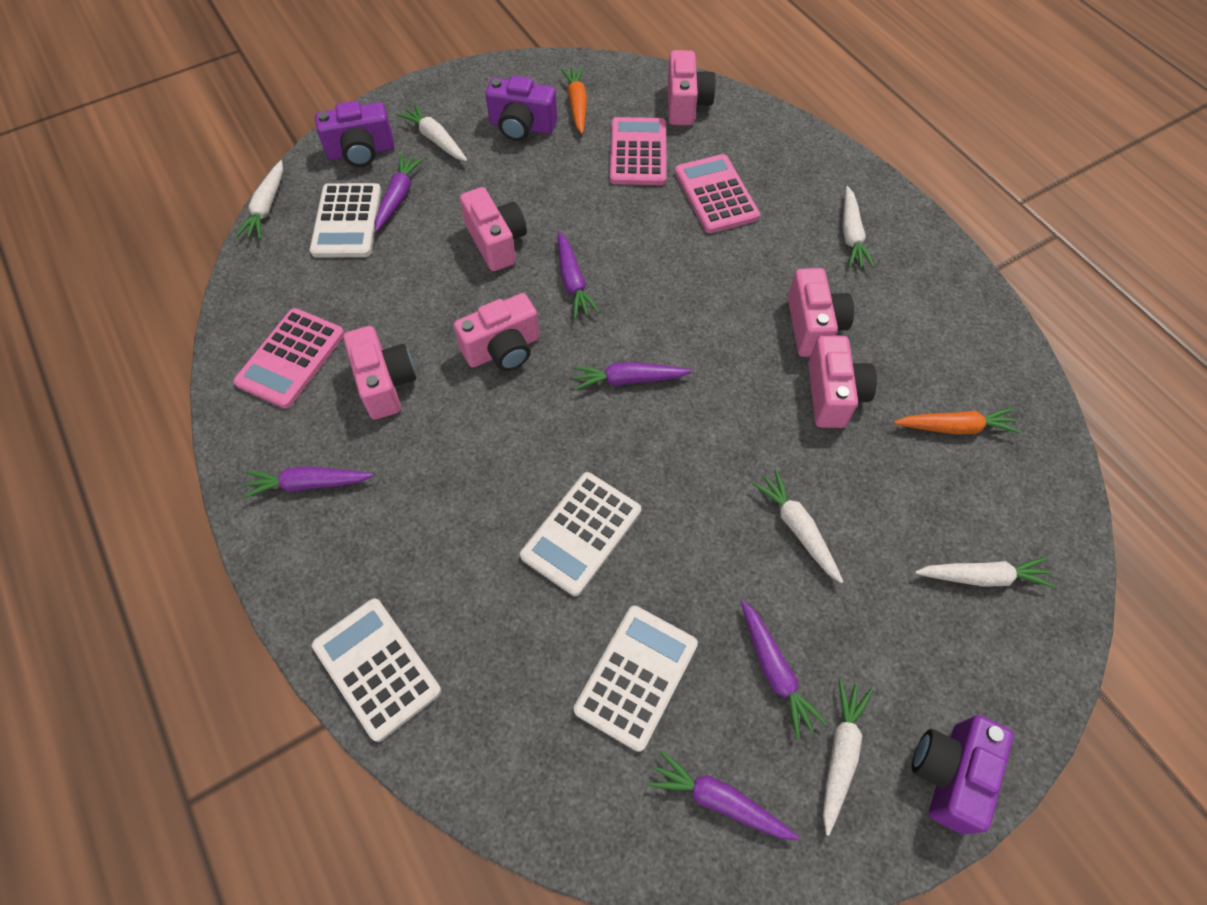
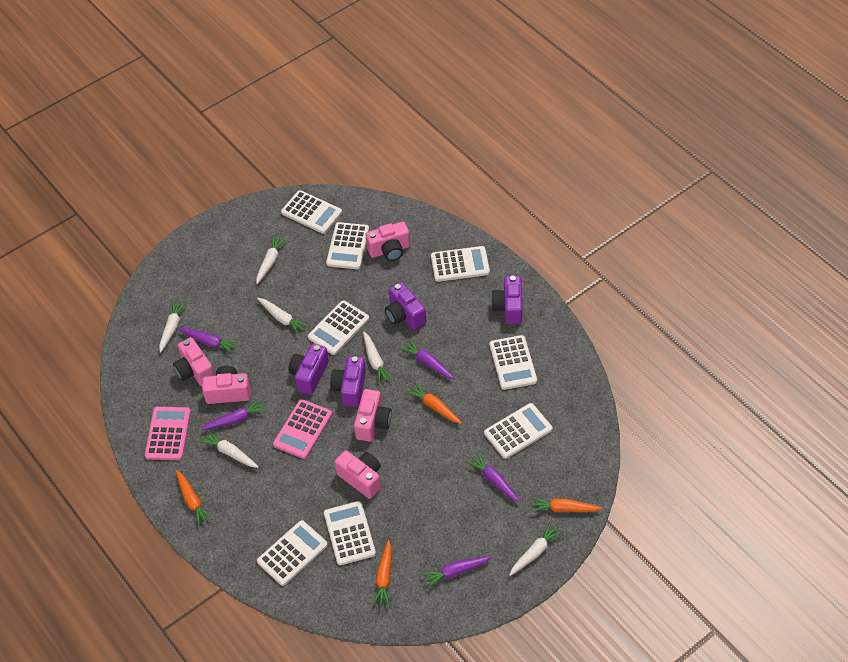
orange carrot: [561,67,587,134] [894,408,1021,435] = 2 -> [176,470,214,527] [372,540,392,607] [405,382,462,424] [531,497,602,512] = 4
pink calculator: [233,308,345,408] [610,117,667,185] [675,154,760,233] = 3 -> [145,407,191,460] [273,399,332,459] = 2
pink camera: [343,326,416,420] [454,293,540,371] [460,187,527,271] [667,50,716,125] [788,268,854,357] [808,335,877,428] = 6 -> [173,337,215,386] [202,366,251,404] [335,450,381,499] [354,389,392,442] [365,222,410,261] = 5
purple camera: [315,101,394,167] [485,76,557,141] [912,715,1014,835] = 3 -> [288,344,329,395] [330,356,366,407] [385,282,426,330] [491,276,522,324] = 4
purple carrot: [242,466,374,499] [375,154,424,232] [558,231,600,319] [572,362,692,390] [648,751,799,840] [741,600,827,739] = 6 -> [178,328,239,354] [201,398,267,430] [399,339,455,379] [421,556,492,589] [466,452,520,503] = 5
white calculator: [310,183,381,257] [312,599,441,742] [520,472,641,596] [574,606,698,752] = 4 -> [257,520,328,586] [281,190,342,234] [308,300,369,355] [324,501,376,565] [326,222,369,269] [431,246,490,282] [484,403,553,459] [489,335,537,390] = 8

